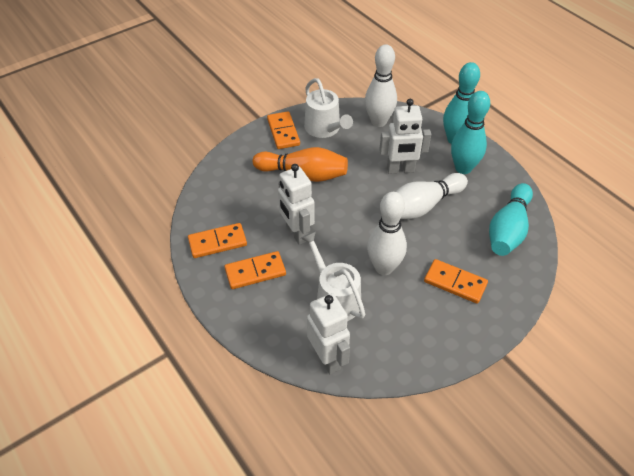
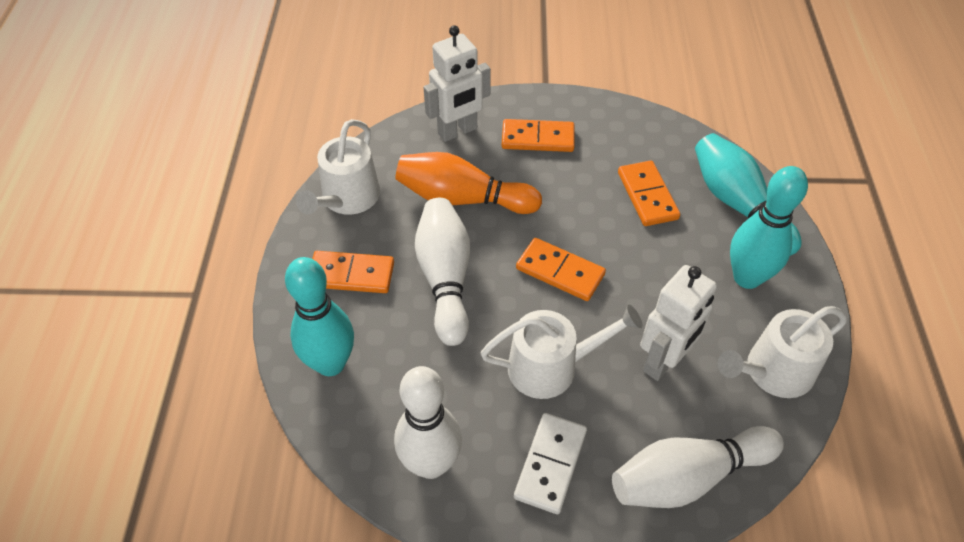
white domino: none = 0 -> [514,413,587,514] = 1
white robot: [278,164,315,245] [307,293,350,374] [379,99,431,174] = 3 -> [423,25,491,142] [640,265,717,381] = 2
white watering can: [301,231,365,321] [304,78,353,138] = 2 -> [296,119,380,215] [480,305,643,399] [718,306,847,398] = 3

